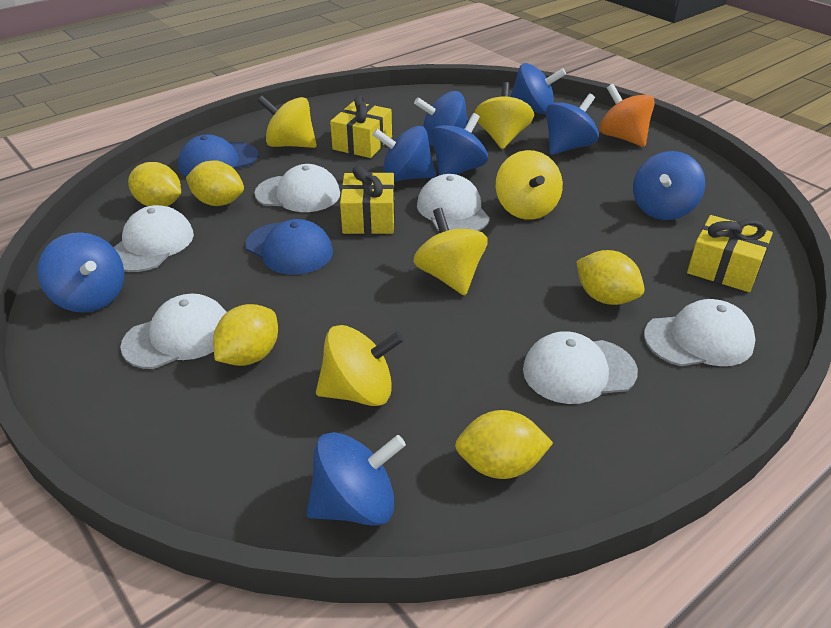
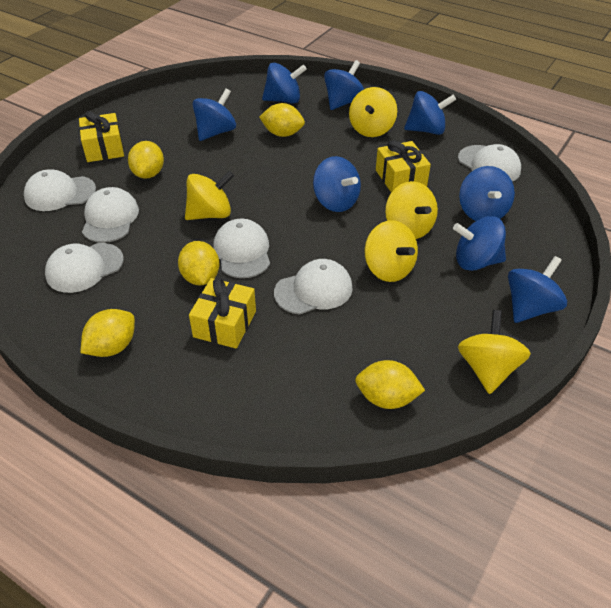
blue cap: [178,134,259,176] [245,219,333,275] = 2 -> none = 0
orange spinning top: [599,84,655,147] = 1 -> none = 0

